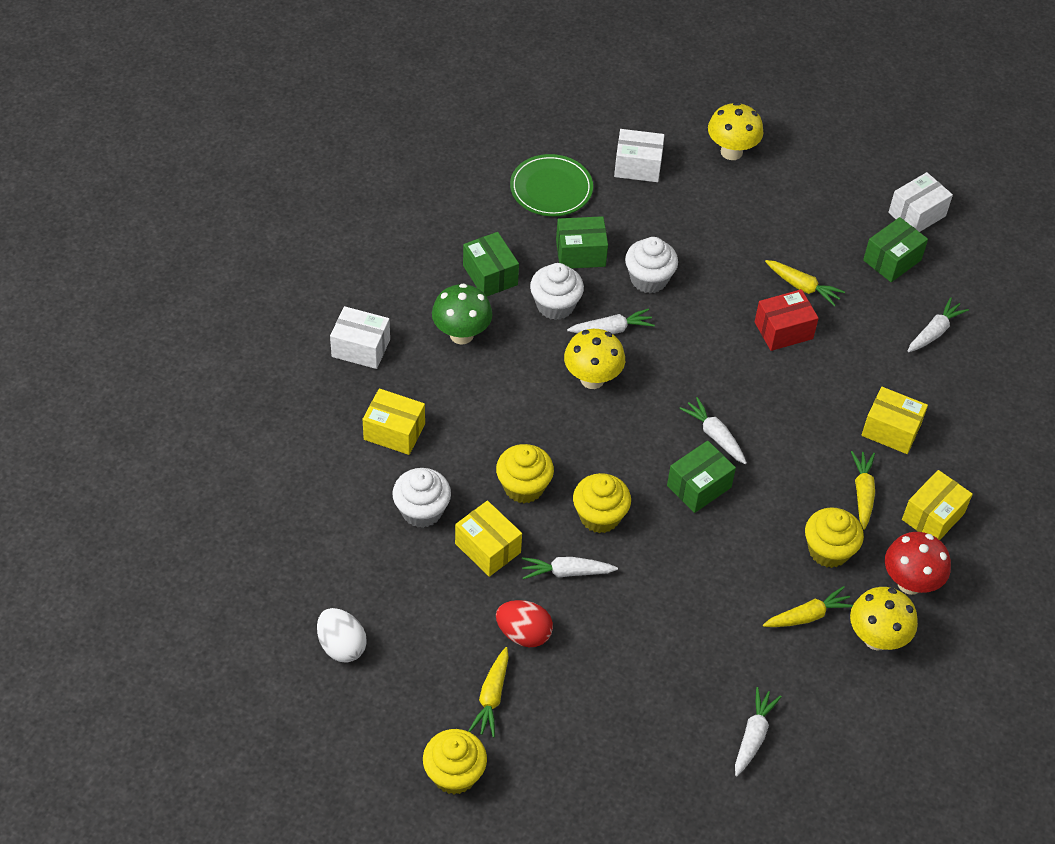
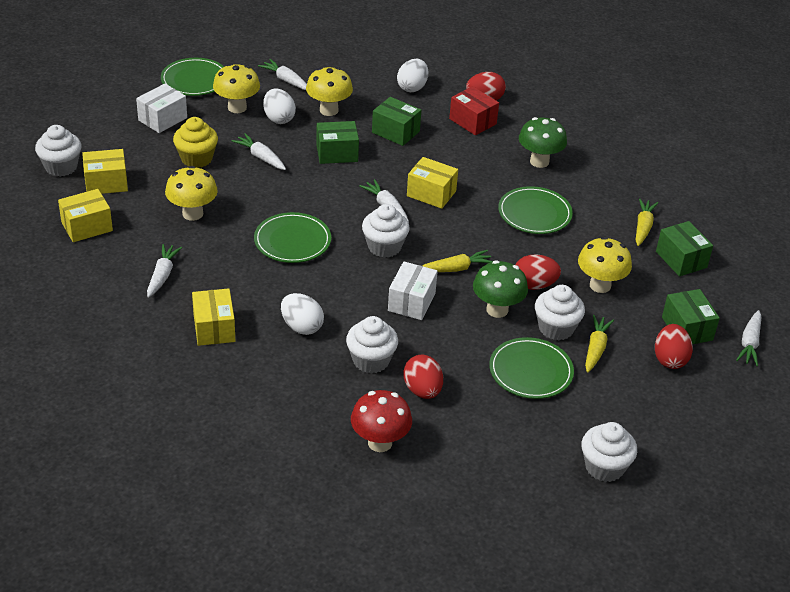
green mushroom: [432,283,493,345] = 1 -> [473,260,528,318] [519,117,567,168] = 2
green plate: [510,154,593,216] = 1 -> [161,58,224,96] [254,212,331,263] [489,337,574,399] [498,186,573,234] = 4
red egg: [496,600,553,647] = 1 -> [403,355,443,399] [466,72,506,100] [515,254,561,290] [655,324,693,369] = 4
white box: [330,306,390,369] [614,129,664,182] [888,172,953,232] = 3 -> [136,83,187,133] [388,262,438,320] = 2
white cupcake: [392,468,451,528] [530,263,584,320] [625,237,678,293] = 3 -> [35,125,81,177] [346,316,398,374] [362,204,410,258] [535,285,585,341] [581,422,637,482] = 5
white egg: [317,608,367,663] = 1 -> [263,88,296,124] [281,293,324,335] [397,59,428,92] = 3
yellow carrot: [469,647,509,737] [763,586,853,627] [765,260,845,307] [851,451,875,529] = 4 -> [422,250,493,272] [585,315,614,373] [636,199,658,246] = 3
yellow cupcake: [423,729,487,795] [496,444,554,503] [573,473,631,533] [805,507,864,568] = 4 -> [173,117,218,168] = 1
yellow mushroom: [564,329,625,389] [708,102,763,160] [850,587,918,651] = 3 -> [165,166,218,221] [213,64,260,113] [306,67,353,116] [578,237,632,293] = 4

